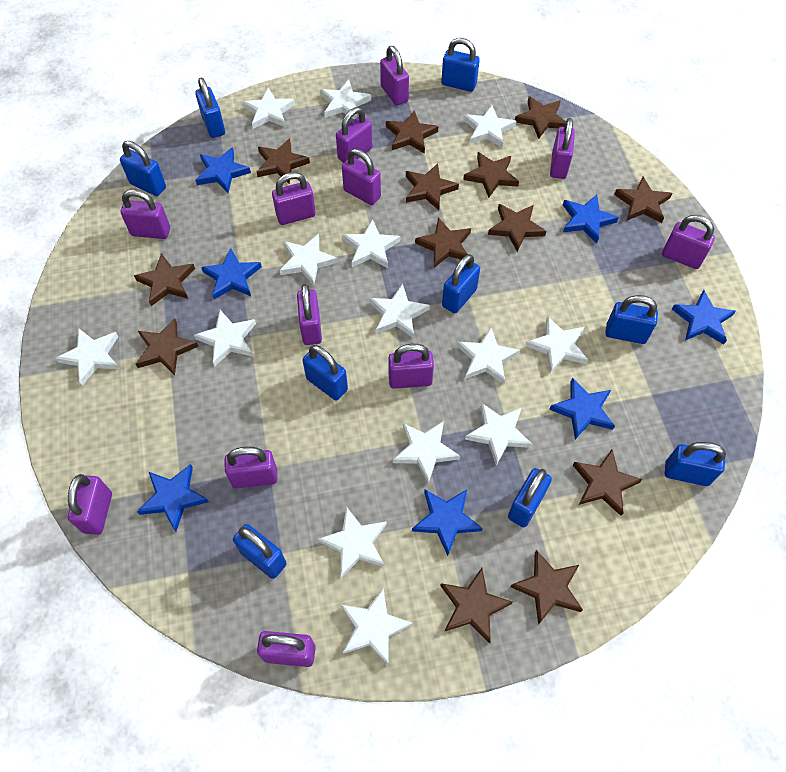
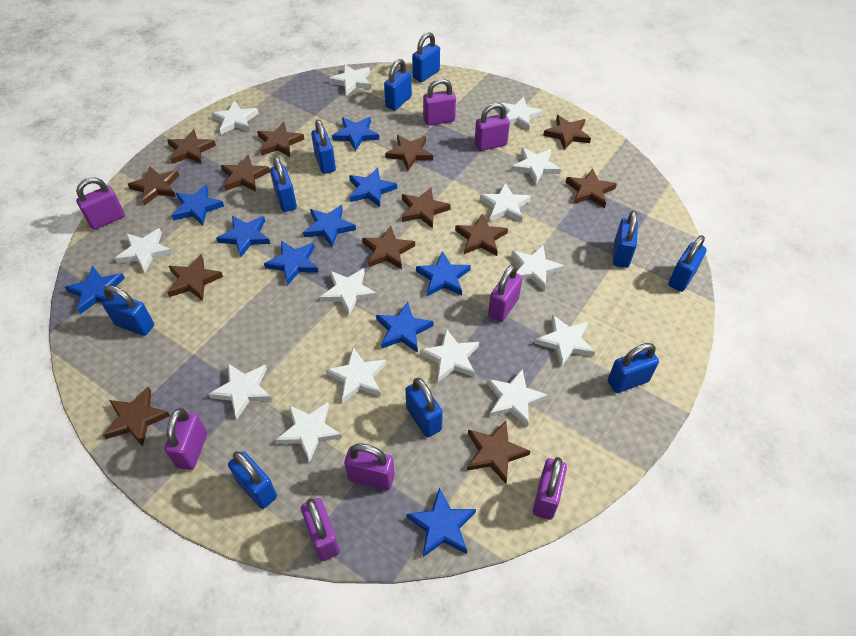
blue padlock: [120,141,166,196] [195,78,225,138] [233,524,286,579] [303,345,348,400] [441,38,480,92] [442,254,480,313] [508,468,552,527] [605,295,658,344] [665,442,726,486] = 9 -> [102,285,154,336] [228,451,277,509] [270,157,297,212] [311,120,336,174] [384,59,412,110] [405,378,443,437] [412,32,440,82] [608,343,659,393] [613,210,638,268] [668,235,707,292] = 10
blue star: [137,464,209,531] [196,147,251,193] [201,248,262,300] [412,489,483,556] [549,378,615,439] [563,195,619,243] [672,290,736,345] = 7 -> [65,266,125,314] [171,185,224,225] [216,216,270,257] [264,240,319,286] [303,205,356,247] [332,117,379,151] [349,168,397,207] [376,302,434,353] [407,488,476,557] [416,251,471,296] = 10
purple padlock: [67,474,112,535] [121,189,170,239] [224,447,278,489] [257,631,316,667] [272,172,316,225] [297,284,322,345] [336,107,372,163] [342,149,381,205] [380,46,409,105] [388,344,434,389] [550,118,575,179] [662,215,715,269] = 12 -> [76,177,125,230] [164,408,207,470] [301,498,340,561] [344,443,395,490] [423,78,456,126] [475,103,510,151] [488,265,522,322] [533,457,567,520] = 8

